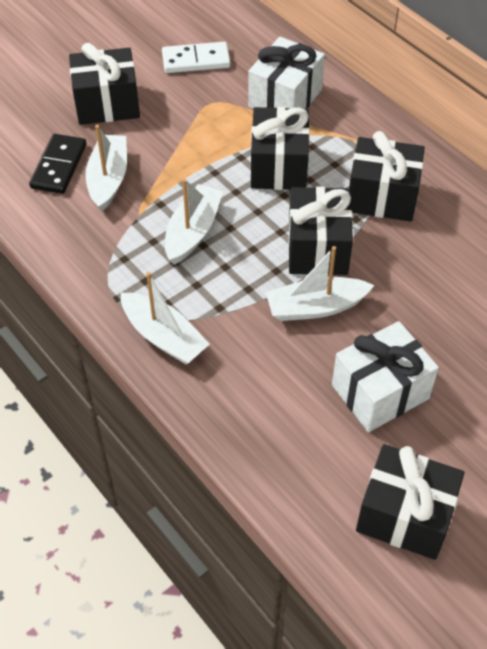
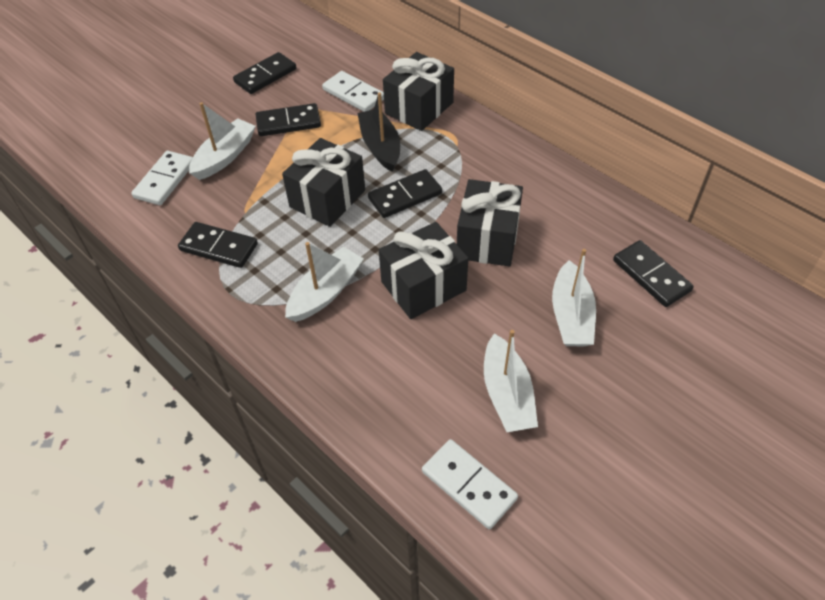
black boat: none = 0 -> [358,92,400,172] = 1
black domino: [29,134,86,194] = 1 -> [178,222,258,268] [233,52,296,94] [256,103,321,136] [368,169,442,218] [613,240,694,307] = 5
black gift: [69,43,140,125] [251,107,310,190] [288,187,353,275] [349,131,425,222] [356,444,464,560] = 5 -> [282,138,365,227] [379,222,468,319] [383,52,454,131] [457,179,523,266] = 4
white domino: [162,42,231,73] = 1 -> [131,151,193,205] [322,71,384,112] [422,439,518,529] = 3
white gift: [248,37,325,109] [332,321,439,432] = 2 -> none = 0

